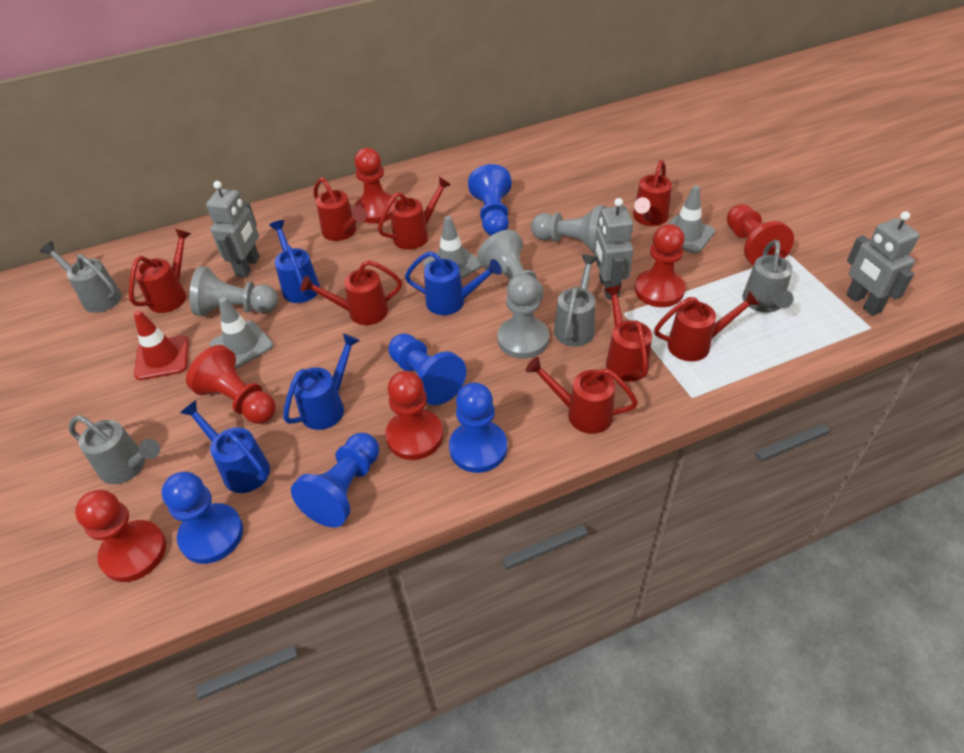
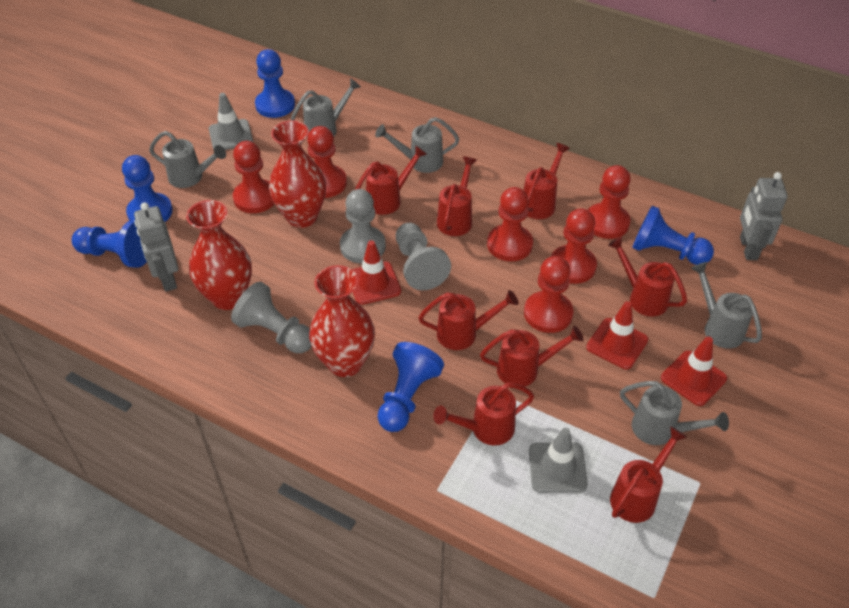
blue watering can: [180,400,270,493] [269,220,320,303] [283,333,360,430] [405,251,502,315] = 4 -> none = 0
grey pawn: [189,266,278,316] [477,230,544,301] [497,273,549,359] [531,205,607,253] = 4 -> [231,282,312,353] [340,189,386,263] [396,223,451,290] = 3
grey robot: [206,181,260,277] [594,198,633,299] [846,211,919,316] = 3 -> [134,203,179,292] [740,172,788,260] = 2
grey traffic cone: [210,297,273,369] [423,216,482,279] [668,185,715,254] = 3 -> [209,93,253,150] [529,428,588,493] = 2
grey watering can: [40,241,122,313] [69,415,160,484] [554,255,598,347] [742,240,794,313] = 4 -> [149,131,226,188] [290,78,361,137] [375,117,459,173] [620,381,729,445] [691,262,762,349] = 5
red traffic cone: [134,310,189,380] = 1 -> [352,240,401,305] [586,301,648,369] [661,336,727,406] = 3
red vase: none = 0 -> [186,200,252,310] [269,121,326,228] [309,265,375,377] = 3

